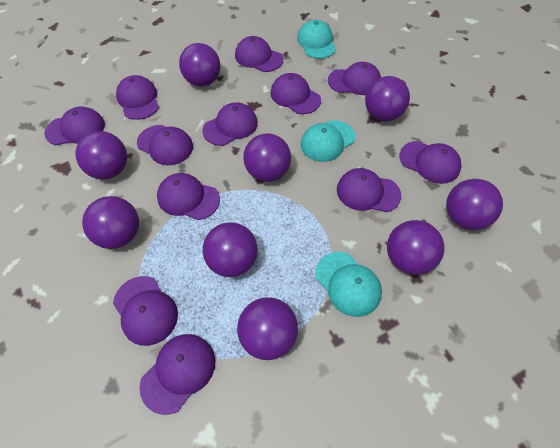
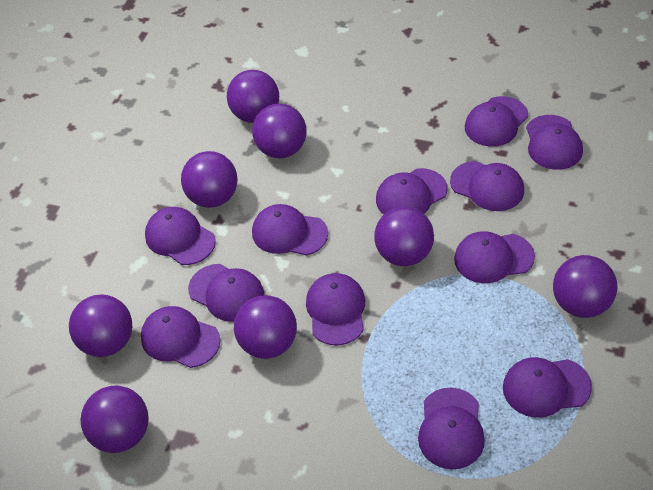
purple ball: [76,131,127,179] [82,196,139,249] [179,43,221,87] [203,222,258,277] [237,297,298,360] [243,133,291,182] [365,76,410,121] [387,220,444,275] [446,179,503,230] = 9 -> [69,294,132,357] [81,386,149,453] [181,151,238,208] [227,70,279,123] [234,295,297,359] [252,104,307,158] [374,207,434,266] [553,255,617,318] = 8
turquoise cap: [297,20,336,59] [301,120,355,162] [315,252,382,317] = 3 -> none = 0

